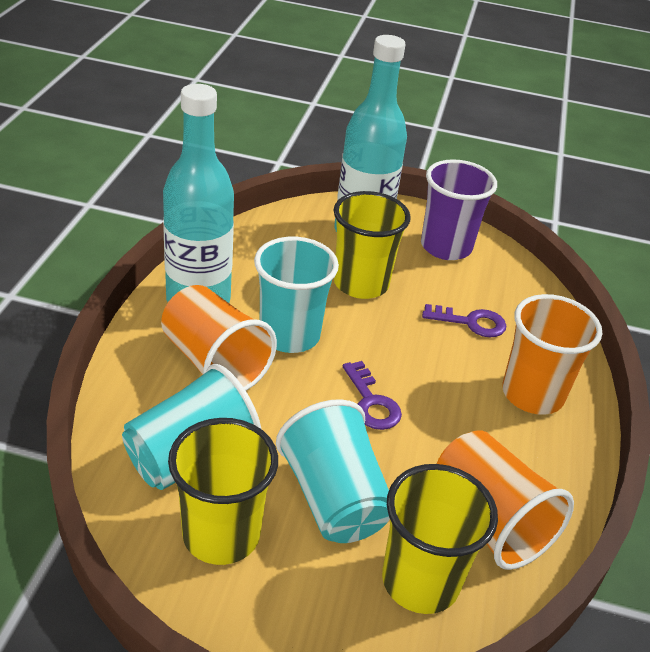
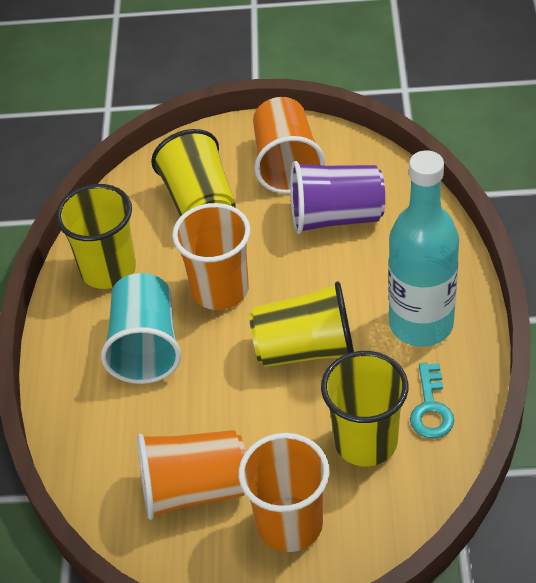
orange cup: [161,285,277,391] [437,430,574,570] [502,294,602,415] = 3 -> [137,430,245,520] [172,203,250,310] [238,433,330,552] [253,97,325,194] = 4
purple key: [343,361,402,430] [422,304,506,337] = 2 -> none = 0
turquoise bottle: [163,84,234,303] [334,35,407,232] = 2 -> [388,150,459,347] = 1
turquoise cup: [122,364,261,490] [254,237,339,353] [276,399,390,543] = 3 -> [101,273,181,384] = 1
turquoise key: none = 0 -> [410,363,454,438] = 1
yellow cup: [168,418,278,565] [334,191,411,299] [382,464,498,614] = 3 -> [56,184,136,289] [151,129,236,217] [249,282,354,367] [321,351,408,466] = 4

